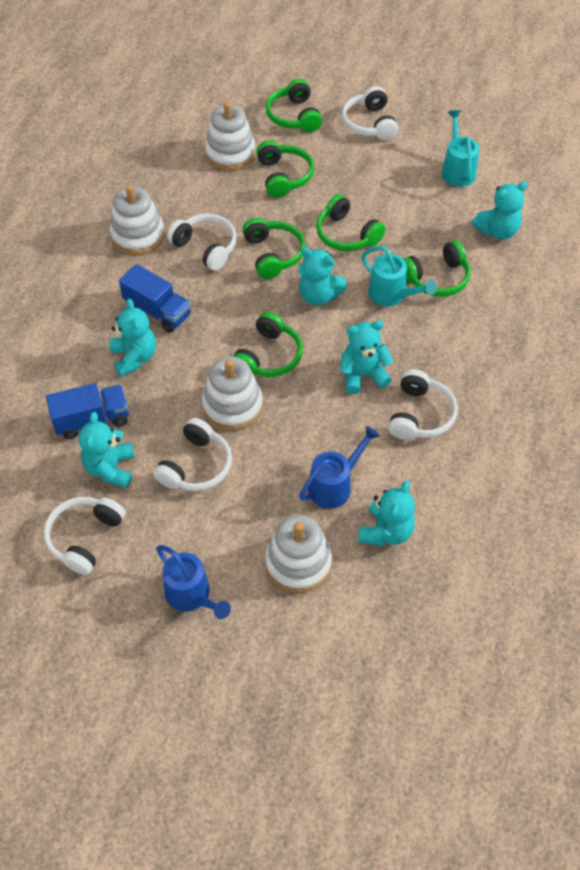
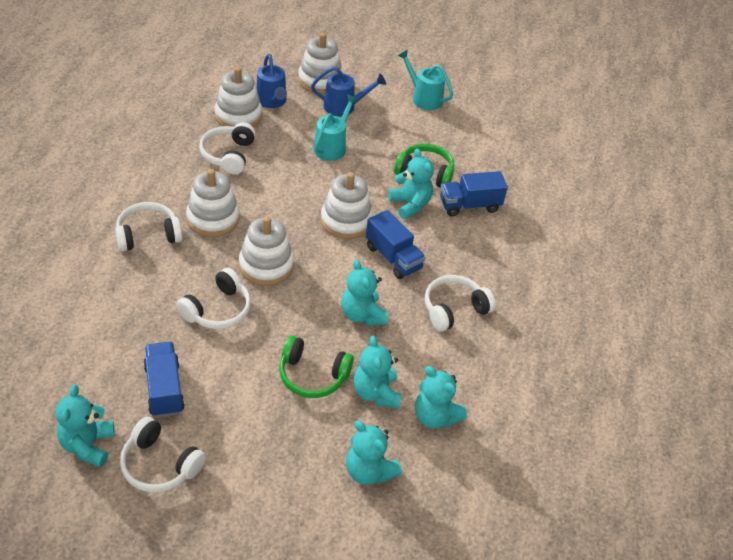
blue truck: [46,383,129,439] [119,264,191,333] = 2 -> [143,342,185,417] [366,210,426,279] [440,171,508,216] = 3
green headphones: [233,312,303,377] [242,218,305,279] [257,140,314,198] [266,79,322,132] [316,194,385,251] [403,240,471,297] = 6 -> [279,336,354,398] [394,143,454,187] = 2
white stacking toy: [110,185,165,255] [202,357,263,431] [205,102,256,171] [265,515,332,593] = 4 -> [186,169,240,237] [214,67,262,127] [239,216,294,286] [298,33,343,94] [320,172,373,239] = 5

